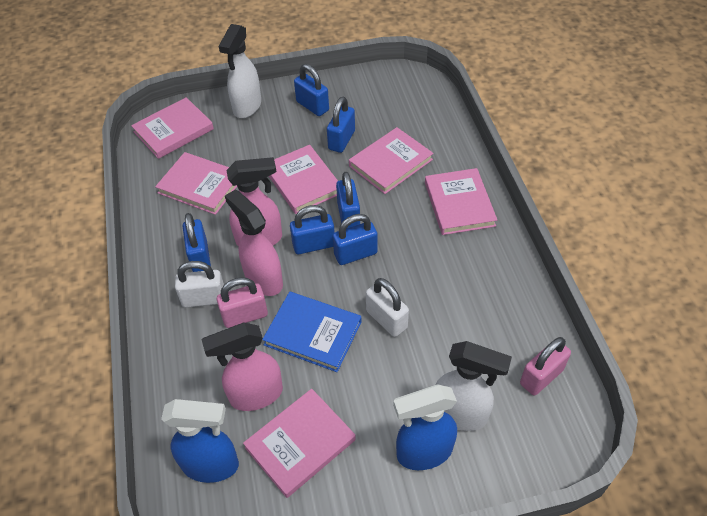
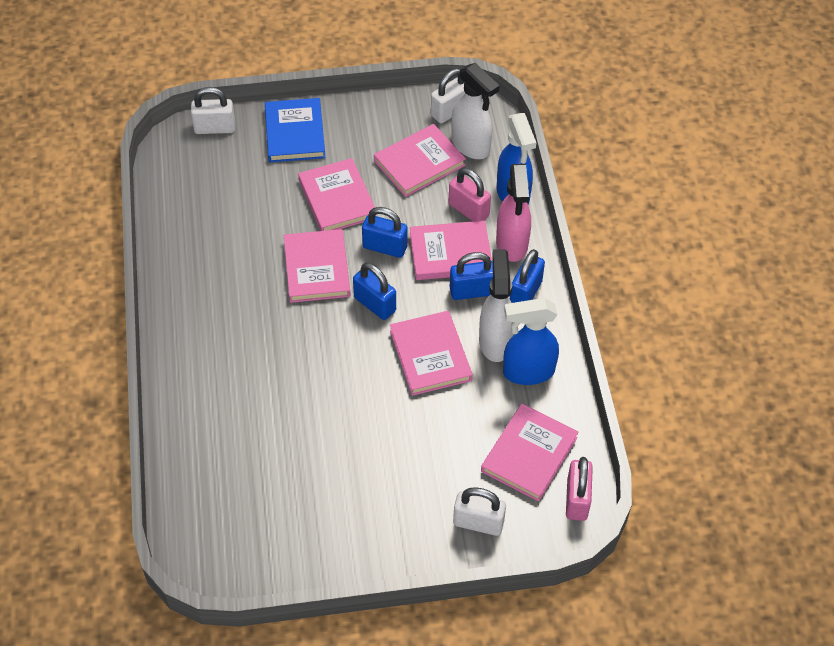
blue padlock: [183,213,211,272] [290,205,335,254] [294,64,329,116] [327,97,355,153] [333,214,378,265] [336,172,360,228] = 6 -> [353,263,396,320] [362,207,408,258] [450,252,493,300] [510,249,545,303] = 4
pink spray bottle: [201,322,283,411] [225,189,283,296] [226,157,282,247] = 3 -> [496,164,531,262] = 1
white padlock: [175,261,224,307] [366,278,409,337] = 2 -> [191,87,235,134] [431,68,465,124] [453,487,506,536] = 3

